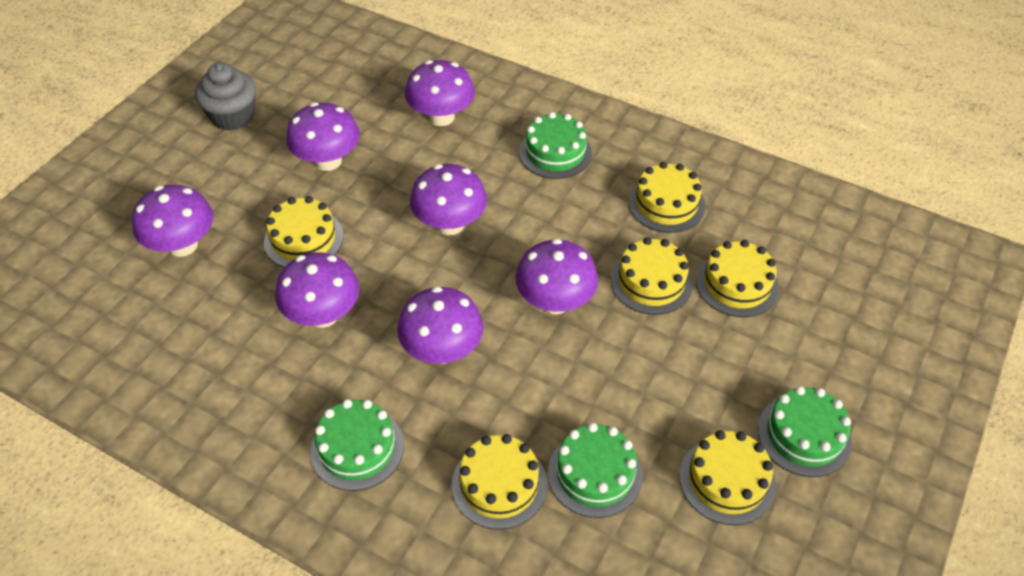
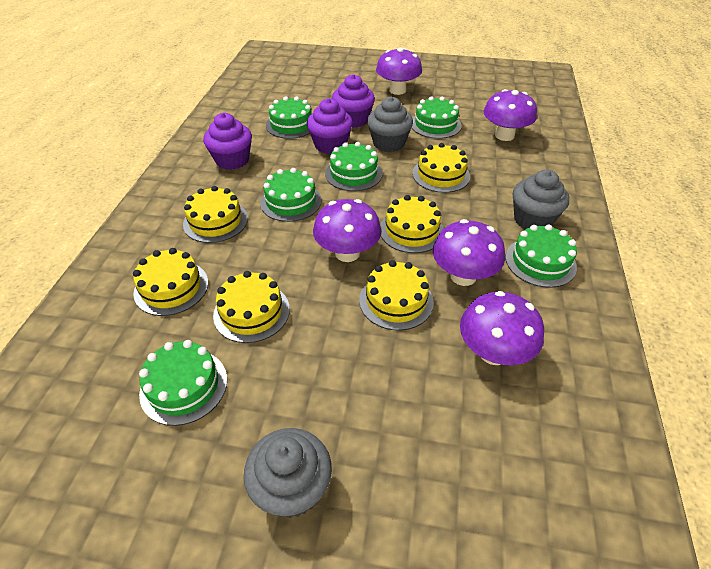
green cake: [310,399,404,491] [519,112,592,179] [548,423,643,518] [758,386,852,477] = 4 -> [139,340,227,426] [260,168,322,222] [266,97,312,139] [325,142,383,191] [412,96,462,139] [506,224,577,288] = 6
grey cupcake: [195,63,256,131] = 1 -> [244,428,332,518] [367,97,413,152] [513,169,569,229] = 3
purple cupcake: none = 0 -> [203,113,252,170] [307,98,353,154] [332,74,375,128] = 3
purple mushroom: [132,185,213,257] [275,252,360,328] [286,102,360,171] [397,286,483,364] [405,60,475,126] [410,164,487,235] [516,239,598,314] = 7 -> [313,199,381,262] [376,48,422,95] [433,219,505,286] [460,291,544,365] [483,89,537,141] = 5

